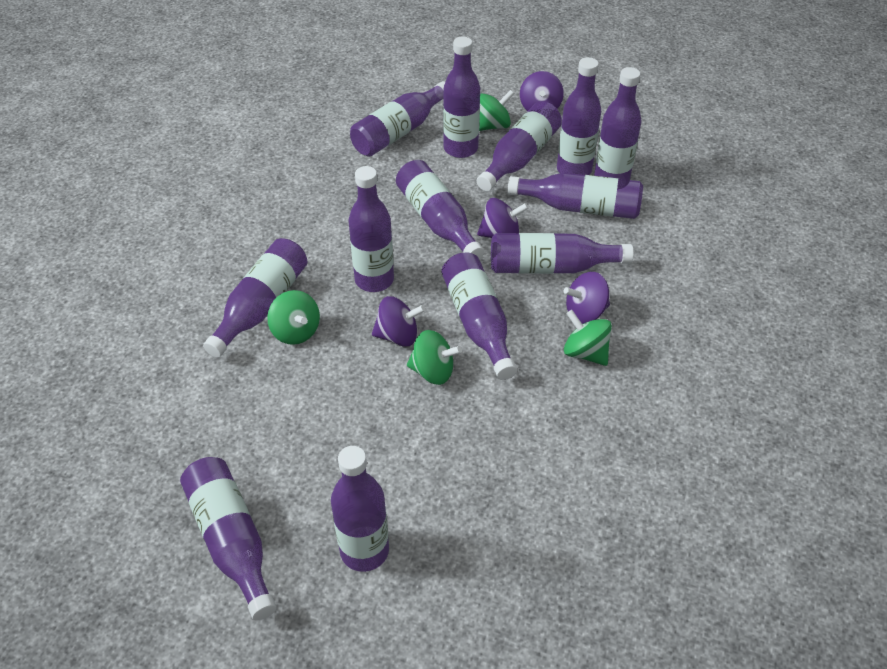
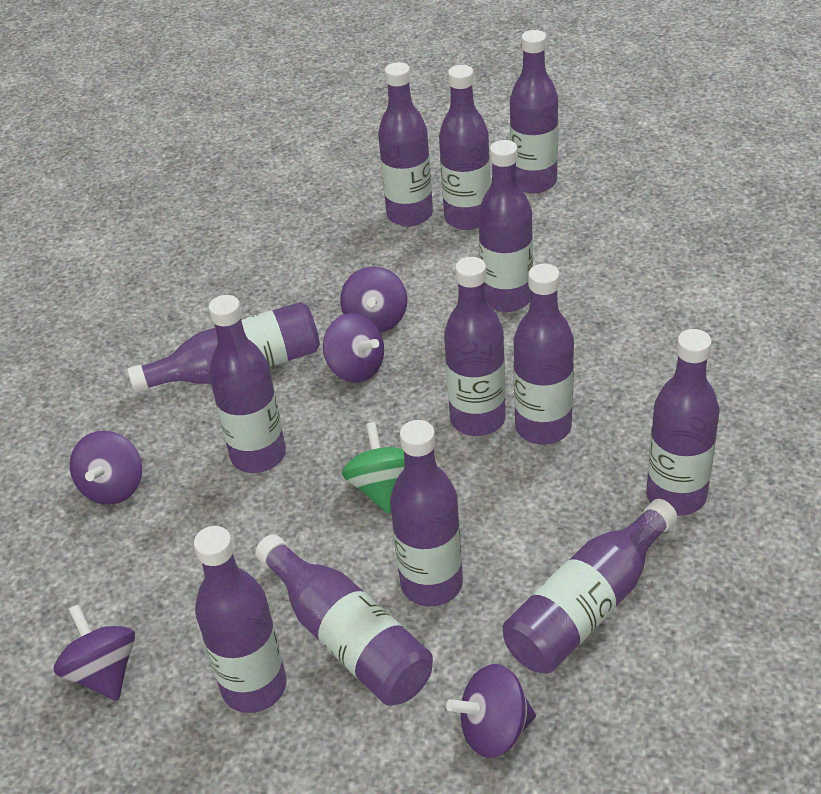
green spinning top: [267,290,320,345] [407,330,462,385] [479,90,514,131] [564,310,612,366] = 4 -> [342,422,405,514] = 1
purple spinning top: [372,296,425,346] [477,198,529,238] [520,71,564,111] [564,272,610,324] = 4 -> [54,604,135,701] [70,430,142,505] [323,313,384,383] [340,266,407,333] [446,664,536,758] = 5

